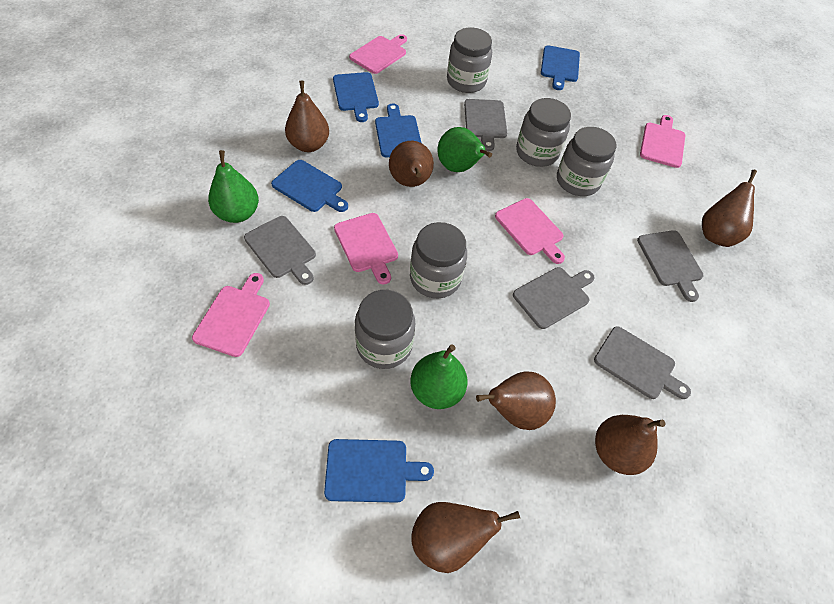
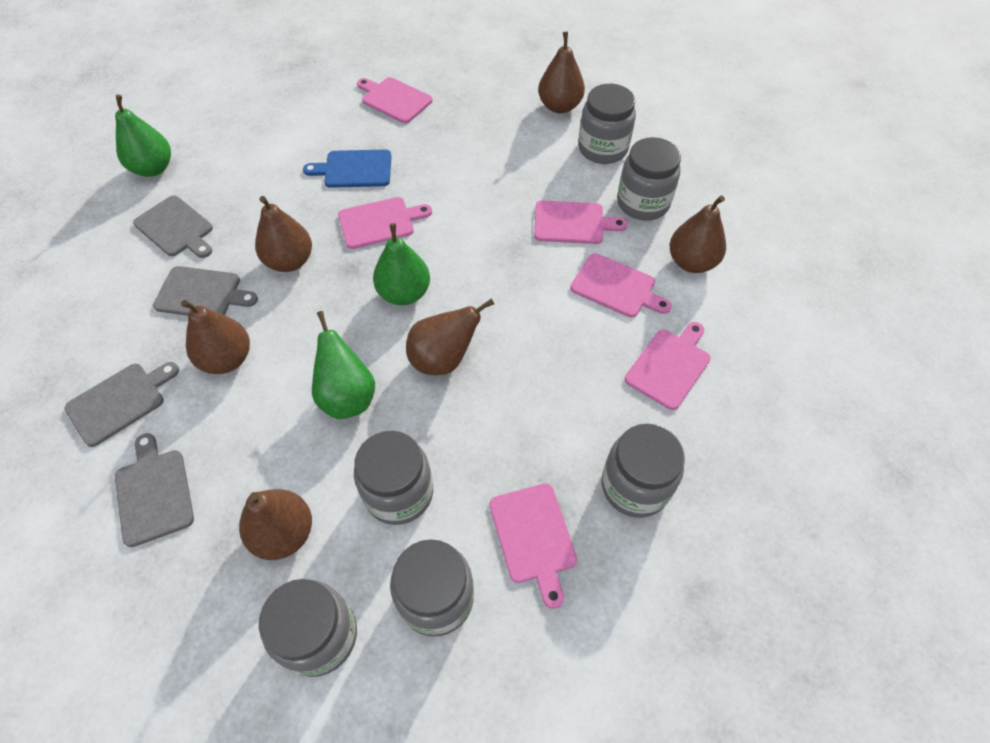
blue cutting board: [271,160,348,212] [324,439,434,503] [333,72,379,122] [375,103,422,157] [541,45,580,90] = 5 -> [303,150,391,188] = 1
grey cutting board: [244,216,316,285] [464,99,507,151] [513,267,595,329] [594,326,691,399] [637,230,704,302] = 5 -> [64,362,179,447] [115,433,194,547] [133,195,213,258] [153,266,258,316] = 4
grey jar: [355,290,415,369] [410,222,467,298] [447,27,492,93] [516,98,571,167] [557,127,616,196] = 5 -> [259,579,357,677] [354,431,433,525] [390,539,474,637] [578,84,636,164] [602,424,685,518] [617,137,681,220] = 6
pink cutting board: [192,273,270,357] [334,213,398,285] [349,34,407,74] [495,198,565,264] [640,115,685,168] = 5 -> [338,197,432,249] [357,77,433,123] [490,483,577,609] [534,200,627,244] [570,253,672,318] [625,322,711,410] = 6

